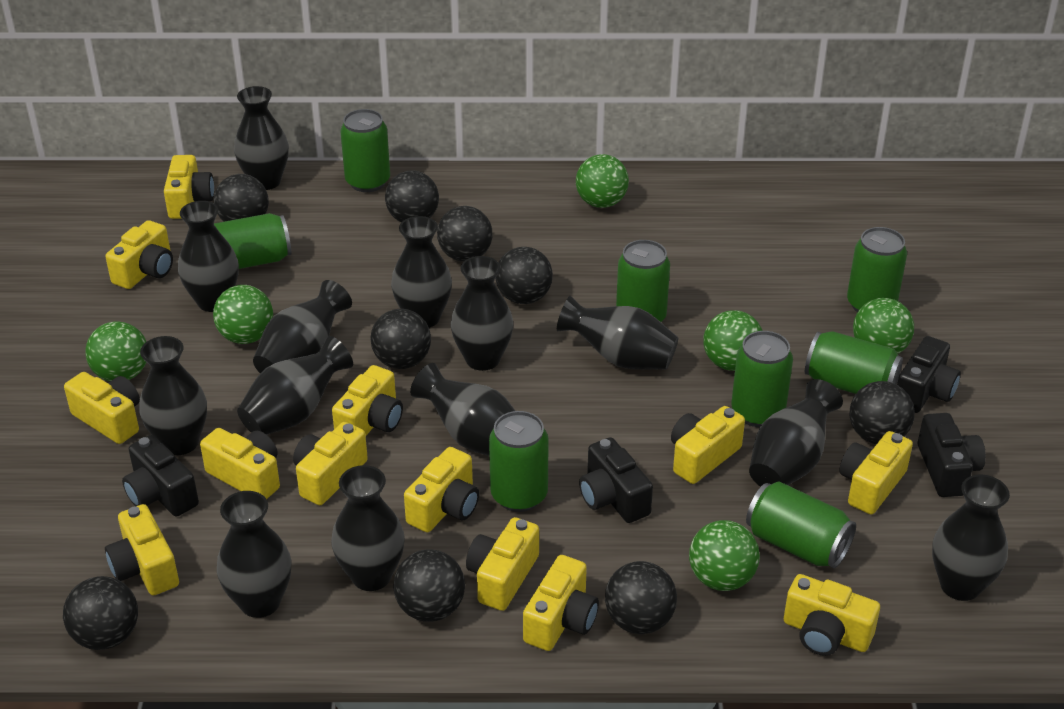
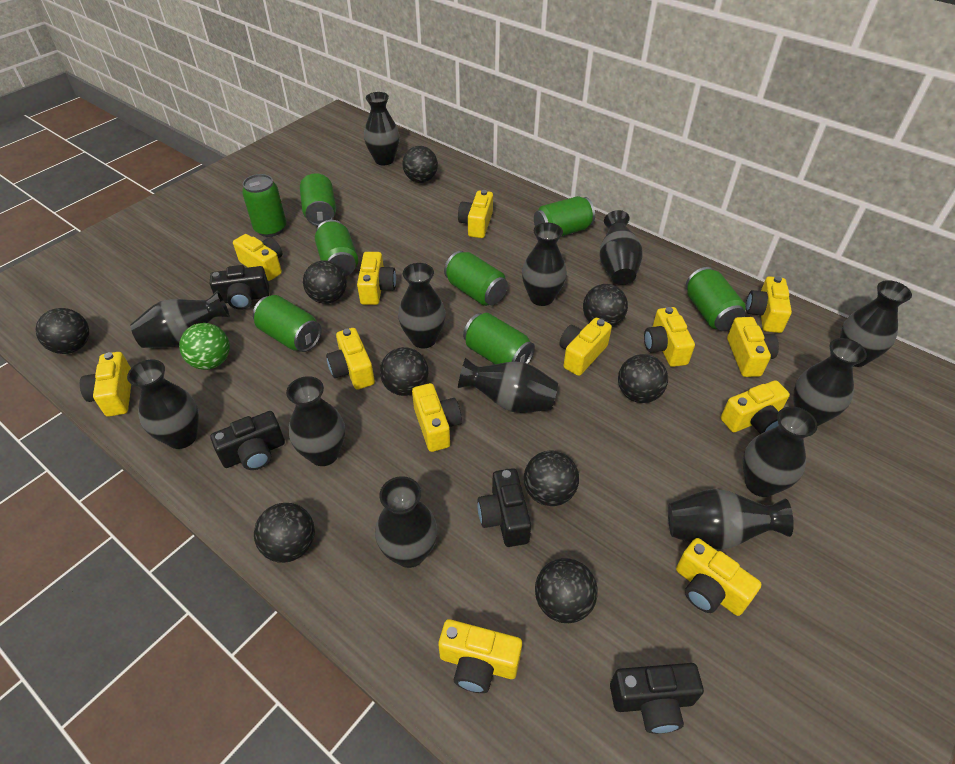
green ball: [85,322,146,382] [213,285,273,344] [576,154,629,208] [689,520,760,591] [704,310,763,371] [853,298,914,354] = 6 -> [179,323,230,370] = 1

